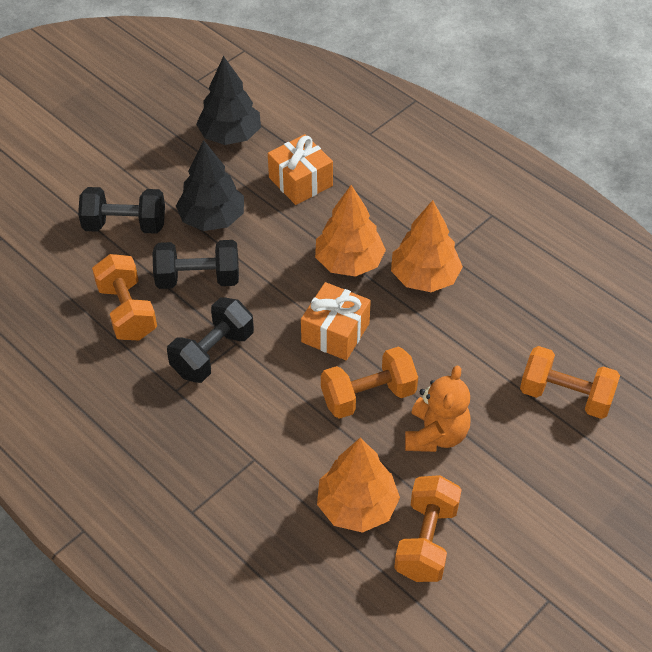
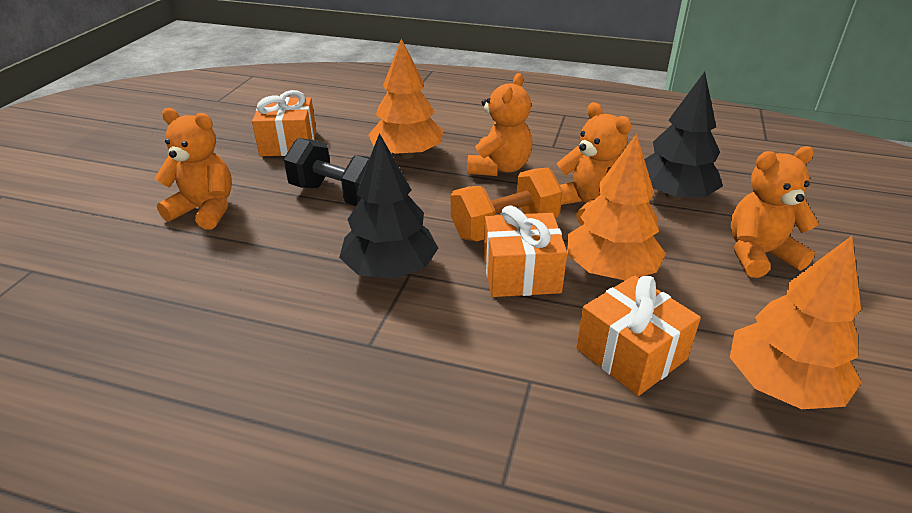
black dumbbell: [78,187,165,234] [153,240,239,289] [167,297,254,383] = 3 -> [284,138,370,206] = 1
orange dumbbell: [92,254,157,340] [321,347,418,419] [394,475,462,582] [520,346,620,419] = 4 -> [451,168,563,241] = 1
orange gift: [268,134,333,205] [301,282,371,360] = 2 -> [252,90,316,156] [484,205,567,297] [576,275,701,396] = 3
orange teddy bear: [405,366,471,452] = 1 -> [154,108,232,230] [467,73,533,176] [556,102,631,226] [731,146,819,278] = 4

